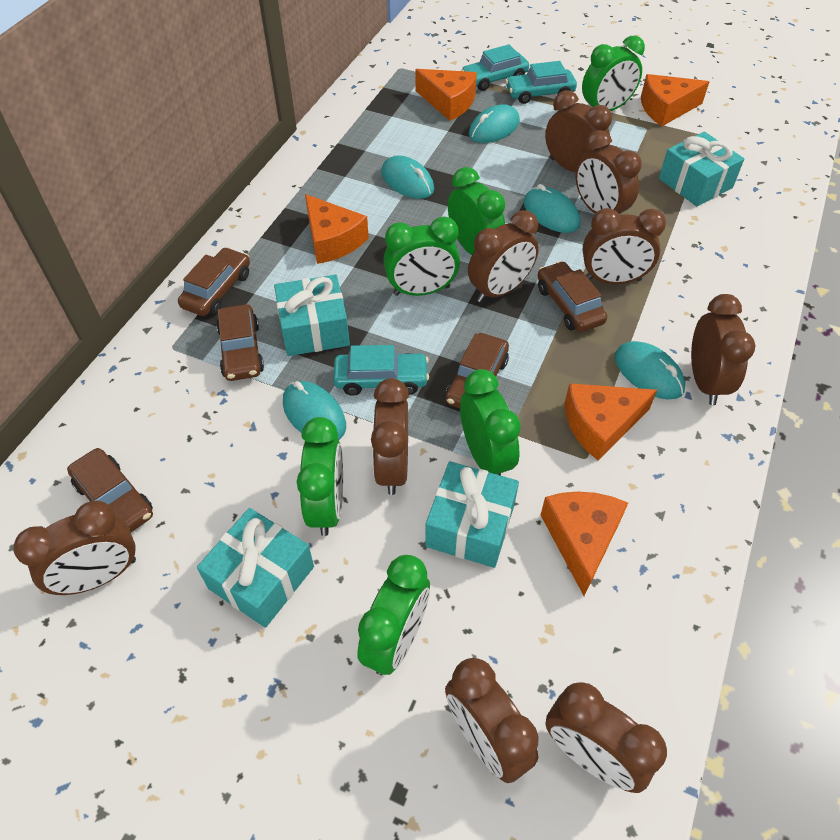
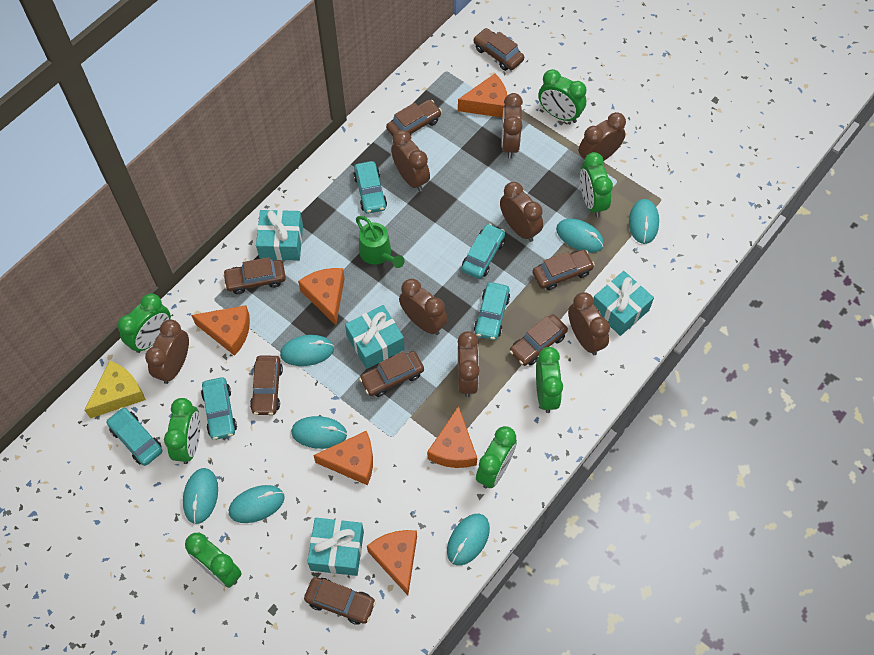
brown car: [67,448,153,532] [178,247,250,316] [216,304,264,381] [446,333,509,409] [538,261,607,332] = 5 -> [223,257,286,294] [250,356,283,415] [304,577,376,625] [359,351,424,397] [386,100,442,136] [473,28,524,71] [509,314,568,366] [532,250,595,290] = 8
brown clock: [13,500,136,595] [371,378,409,495] [445,658,539,783] [468,210,539,302] [545,90,612,172] [545,682,667,793] [575,130,641,214] [582,208,666,284] [691,294,755,405] = 9 -> [145,320,189,384] [391,130,430,192] [399,279,448,335] [457,331,480,397] [500,182,543,242] [502,93,523,159] [568,292,610,355] [579,112,626,161] = 8
green clock: [297,417,343,536] [357,555,430,675] [383,216,460,296] [448,167,505,255] [460,369,521,476] [582,36,645,111] = 6 -> [118,293,171,353] [164,398,200,464] [185,533,242,588] [476,426,517,488] [536,347,563,413] [538,69,586,123] [580,152,613,217] = 7
green watering can: none = 0 -> [356,216,405,268] = 1
orange cheese: [305,194,369,264] [415,69,477,121] [541,492,628,596] [564,383,657,461] [641,74,709,126] = 5 -> [191,305,250,356] [298,268,345,325] [313,430,373,485] [367,530,417,595] [427,406,477,468] [458,74,507,118] = 6
turquoise car: [333,345,429,396] [461,44,529,91] [505,61,577,104] = 3 -> [106,407,163,466] [201,377,237,440] [353,161,387,214] [462,223,505,279] [474,282,510,340] = 5
turquoise mouse: [283,381,346,440] [381,155,434,199] [469,104,520,143] [524,184,580,233] [615,341,685,399] = 5 -> [183,468,218,524] [229,485,285,523] [280,335,334,366] [291,416,347,449] [447,514,490,566] [556,218,604,253] [629,199,659,244] = 7
yellow cheese: none = 0 -> [84,361,146,418] = 1

